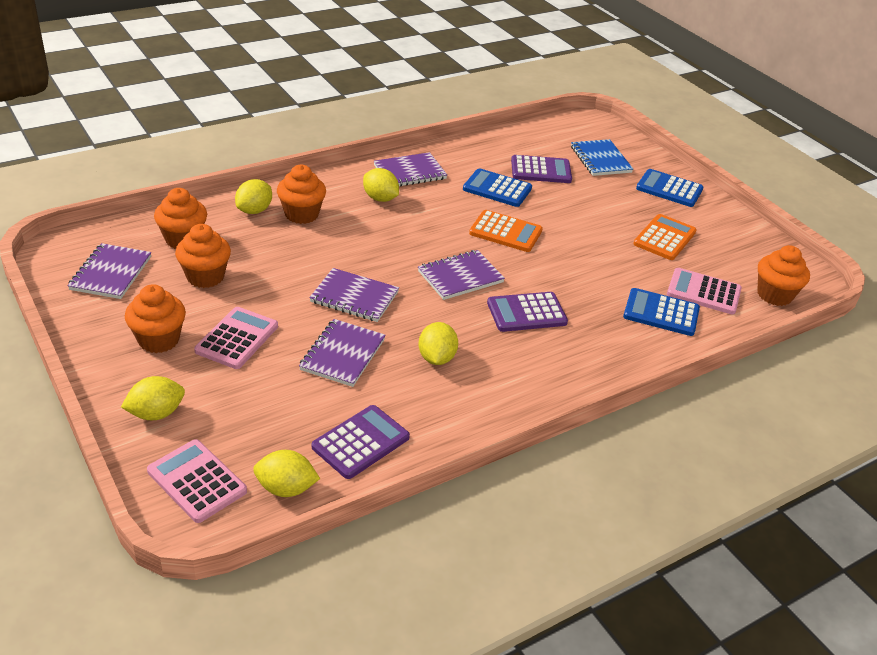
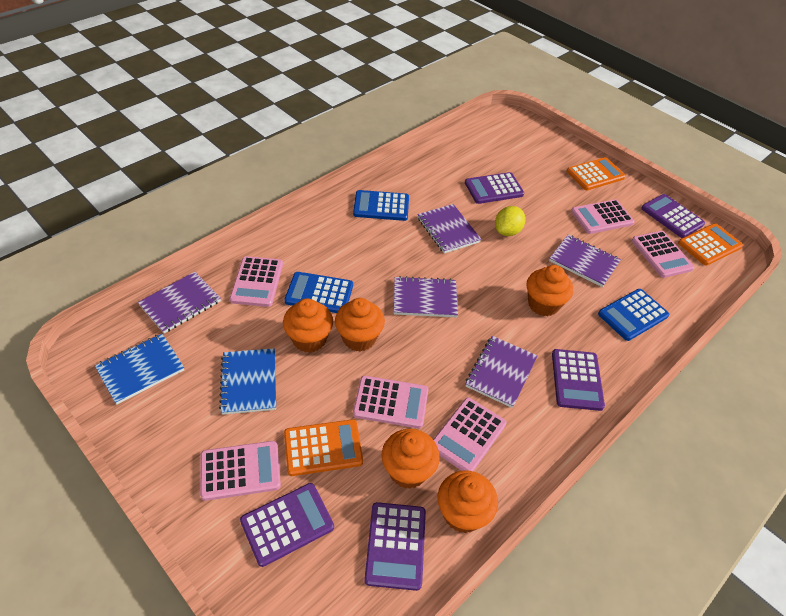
blue notebook: [571,139,633,176] = 1 -> [95,334,184,404] [219,348,276,415] = 2
orange calculator: [469,210,543,252] [633,214,697,260] = 2 -> [284,419,363,476] [567,157,626,190] [678,223,743,266] = 3
pink calculator: [147,439,247,523] [194,307,278,369] [667,268,742,314] = 3 -> [200,441,281,501] [230,256,283,307] [353,376,428,429] [433,397,506,471] [571,199,635,234] [632,231,694,278] = 6
purple calculator: [312,405,410,479] [487,292,568,332] [511,155,572,183] = 3 -> [240,483,334,567] [364,502,426,591] [465,172,524,204] [552,349,605,411] [641,194,705,238] = 5
yellow lemon: [121,376,185,420] [235,179,272,214] [253,450,320,497] [363,168,399,202] [419,322,458,365] = 5 -> [495,206,526,236] = 1

